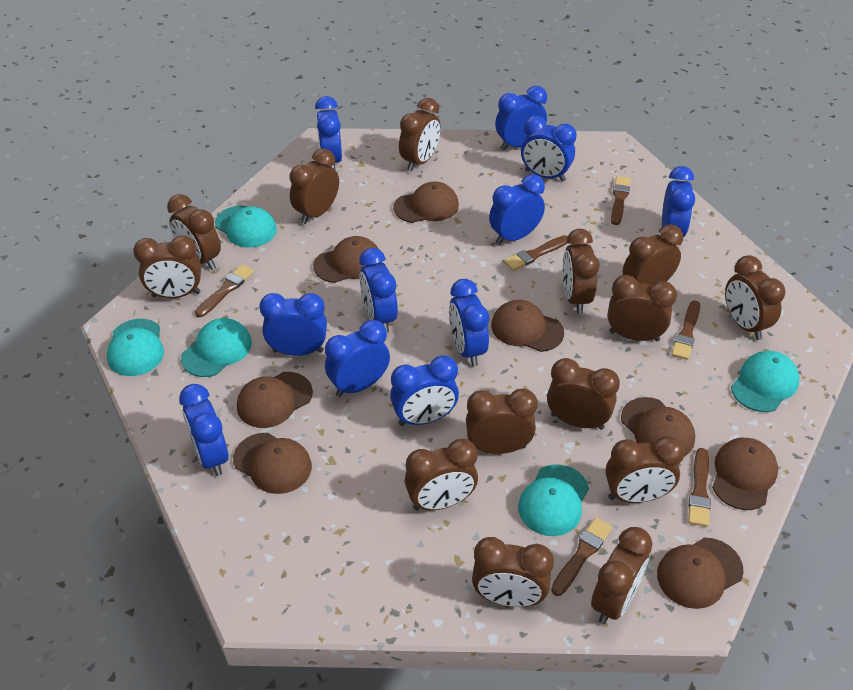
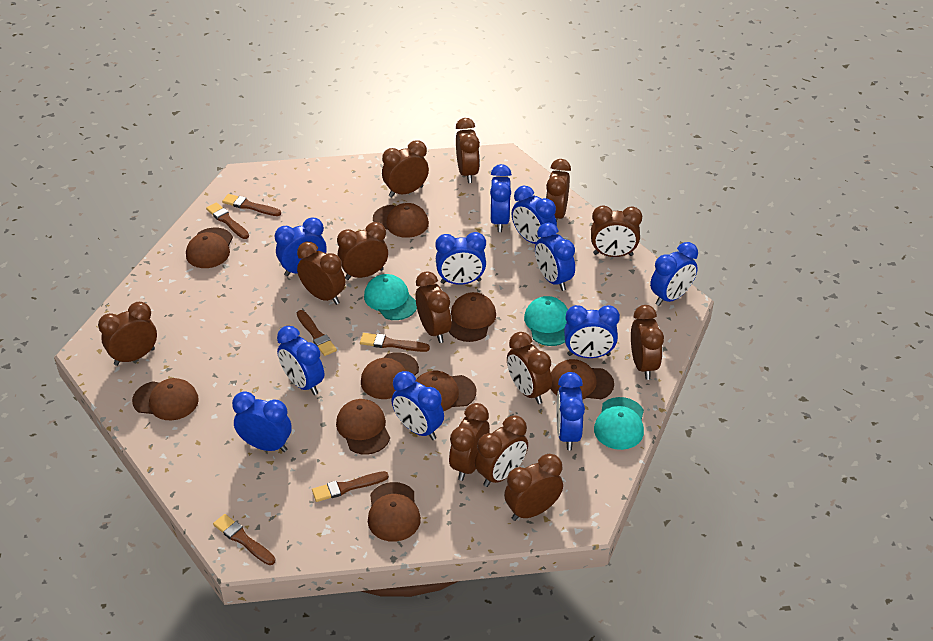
brown cap: [233,433,312,494] [237,372,313,428] [313,236,382,283] [393,181,459,223] [491,300,564,352] [621,397,695,457] [657,538,743,609] [712,438,778,510] = 8 -> [132,378,199,420] [186,228,233,268] [336,399,390,455] [361,352,419,399] [368,482,421,542] [373,203,429,238] [416,371,476,411] [449,292,496,342] [550,359,614,399] = 9
brown clock: [133,235,201,298] [167,194,221,270] [289,148,339,224] [399,98,441,171] [405,438,478,510] [466,389,538,454] [472,537,554,607] [547,358,620,430] [563,229,599,314] [591,527,653,625] [605,436,685,503] [608,275,677,341] [623,225,683,286] [725,255,785,340] = 14 -> [98,302,157,366] [297,242,345,305] [337,222,388,280] [382,140,429,198] [416,271,452,343] [449,403,490,481] [456,118,480,183] [475,416,528,487] [504,454,563,521] [507,332,552,404] [546,159,571,222] [591,206,642,257] [631,305,664,380] = 13
turquoise cap: [107,319,164,376] [181,318,252,377] [215,205,277,248] [518,464,589,536] [731,351,800,412] = 5 -> [364,274,417,320] [524,296,568,346] [594,397,644,450] = 3

